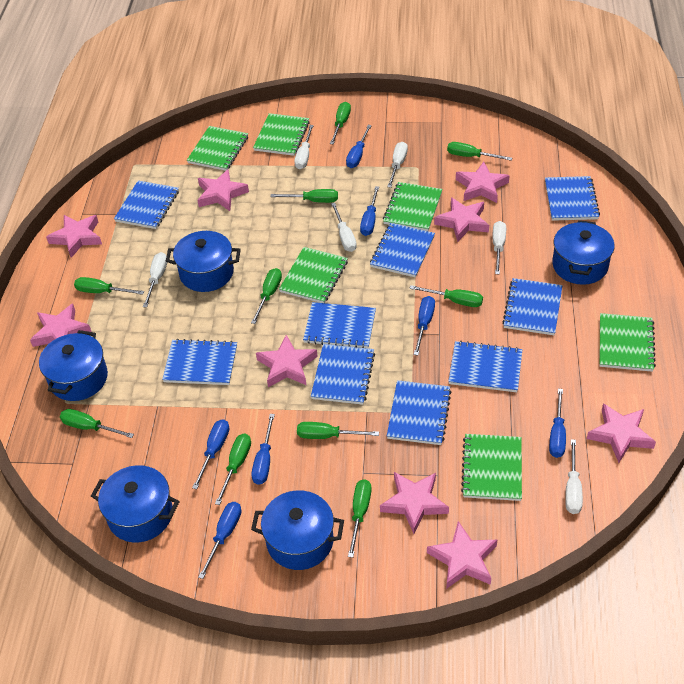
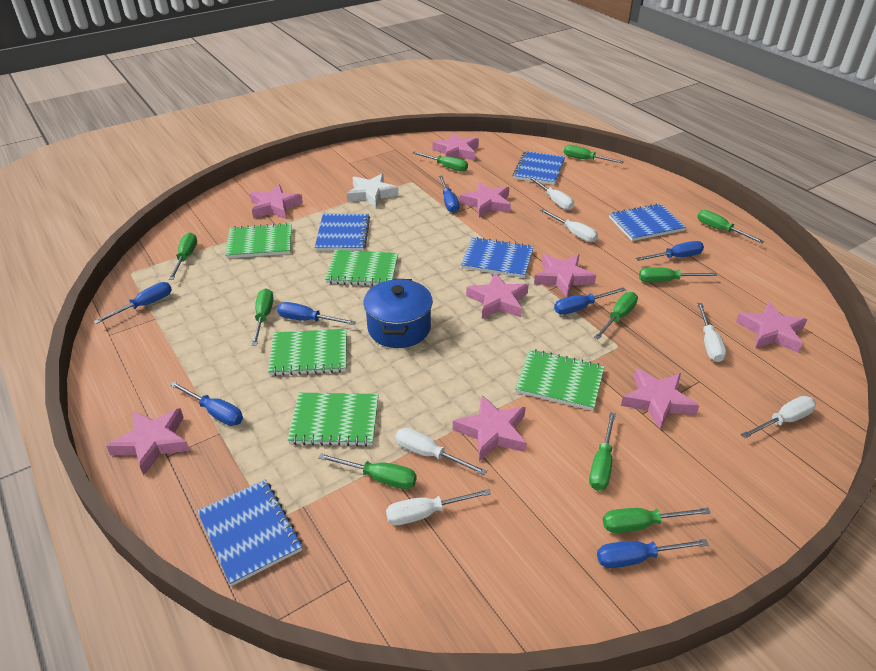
blue notebook: [114,181,179,229] [162,339,237,385] [303,302,376,348] [311,344,375,405] [370,223,435,277] [387,380,452,445] [448,341,523,392] [502,278,563,335] [545,176,600,221] = 9 -> [197,480,302,586] [315,213,370,251] [461,237,534,278] [513,151,565,185] [609,203,686,241] = 5
blue pot: [39,330,108,401] [91,465,180,542] [166,231,241,292] [251,490,344,570] [552,220,615,285] = 5 -> [363,278,433,348] = 1
green notebook: [187,126,248,171] [253,113,310,156] [279,247,348,303] [383,182,442,231] [461,434,522,501] [599,313,656,372] = 6 -> [225,223,292,258] [268,329,347,376] [288,393,379,446] [325,250,398,286] [515,349,605,411] = 5
white star: none = 0 -> [347,174,399,208] = 1

